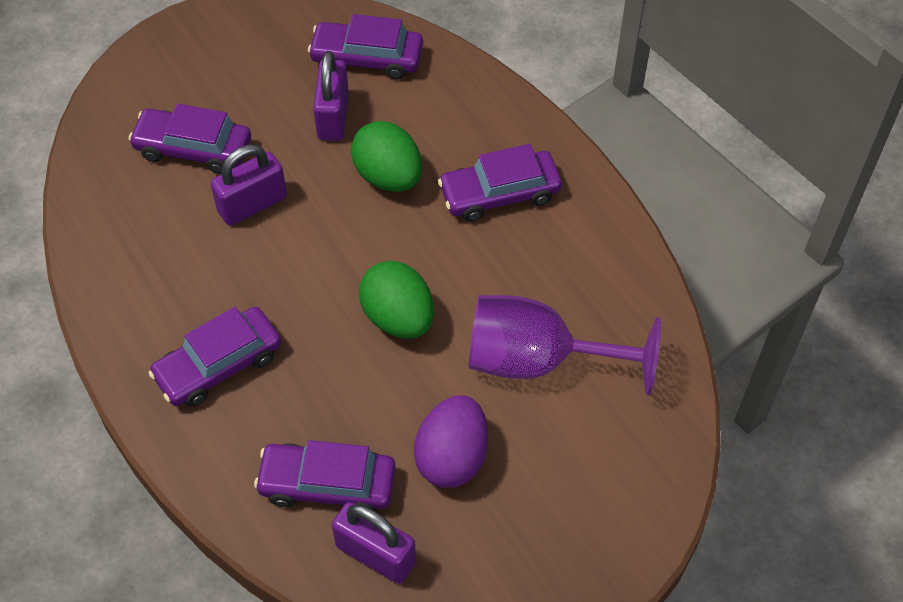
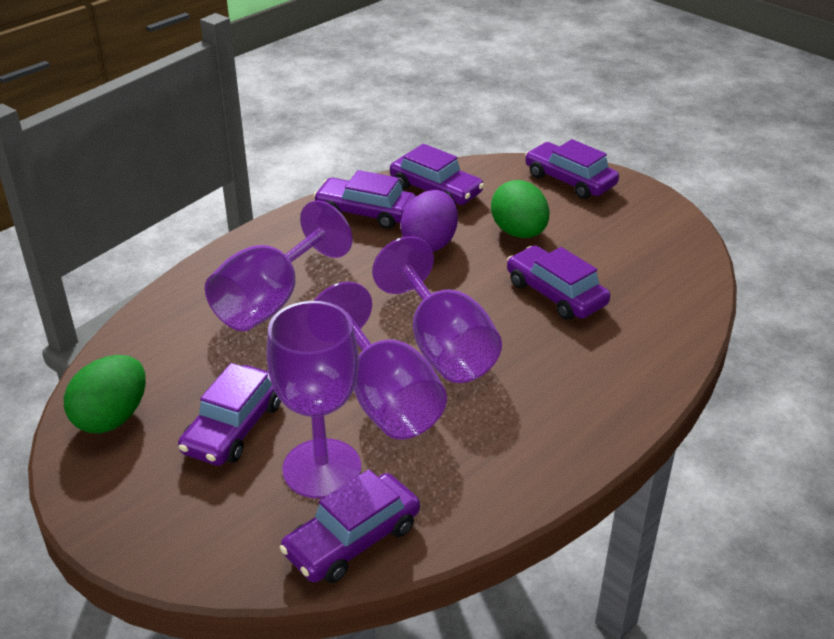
purple car: [129,104,251,174] [148,307,281,407] [254,440,396,511] [308,14,423,80] [438,144,562,222] = 5 -> [178,363,281,466] [280,469,420,583] [313,170,416,229] [390,144,484,205] [507,246,610,320] [525,139,619,199] = 6
purple goblet: [469,295,661,395] = 1 -> [205,200,353,331] [266,301,361,499] [314,282,447,439] [372,236,502,383] = 4
purple padlock: [210,145,287,226] [313,51,349,141] [332,502,416,584] = 3 -> none = 0

